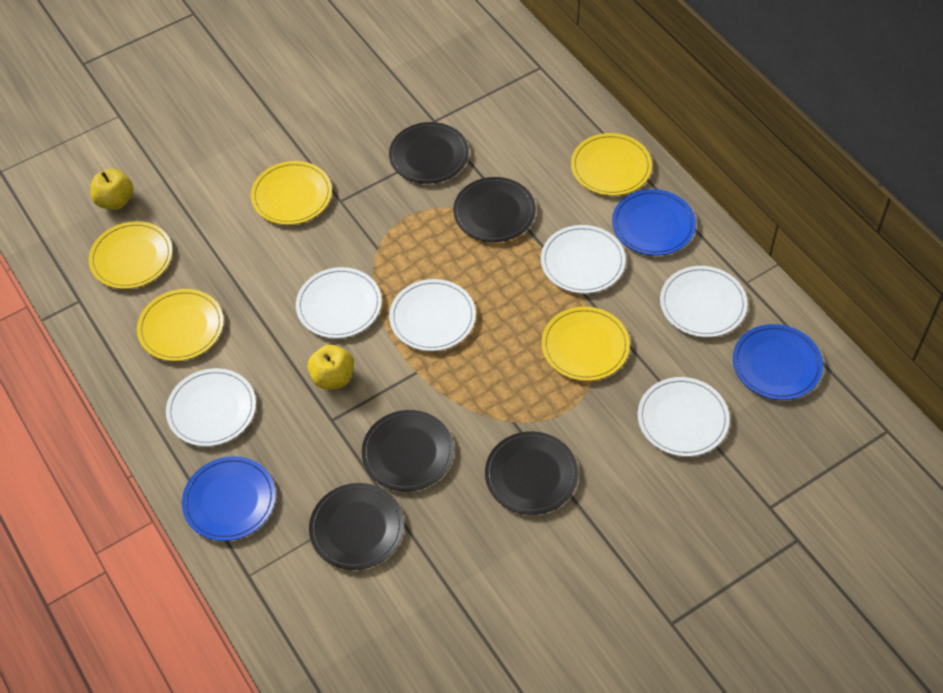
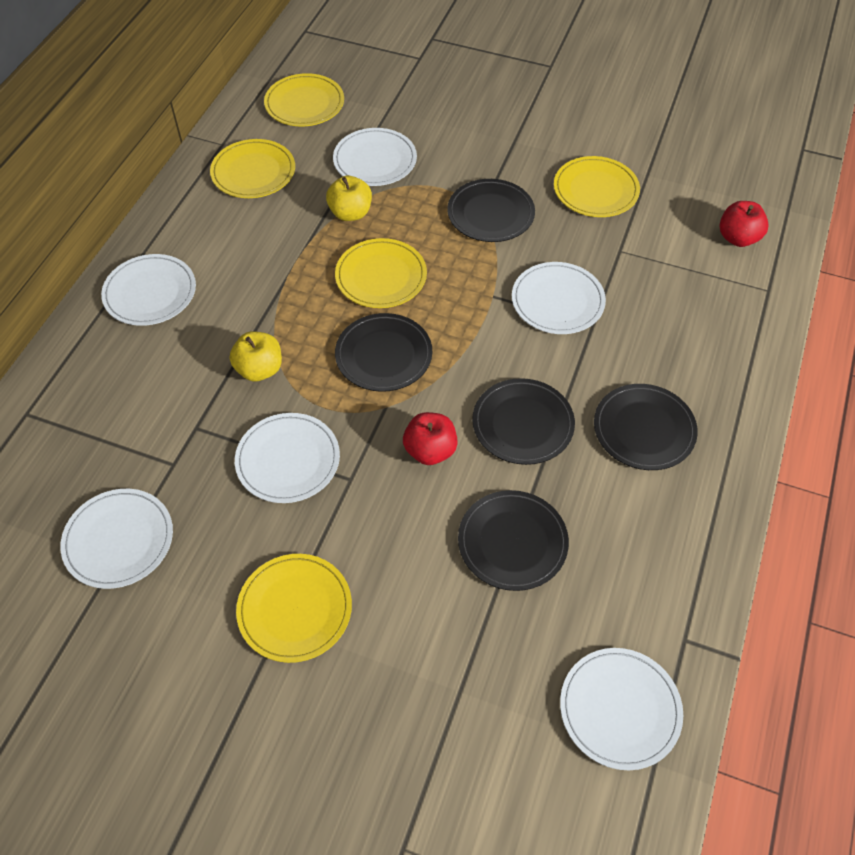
blue plate: [182,456,276,541] [612,189,696,256] [733,324,823,400] = 3 -> none = 0
red apple: none = 0 -> [403,412,458,465] [720,201,769,247] = 2

